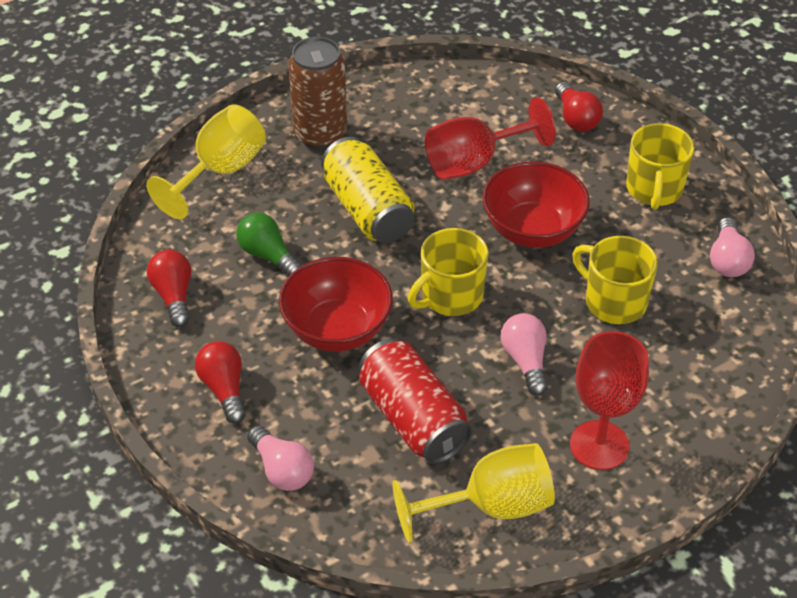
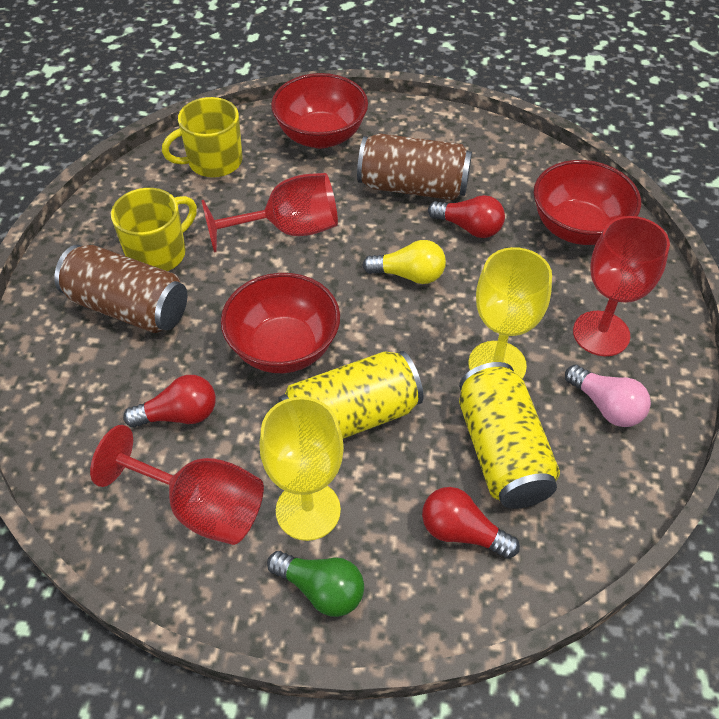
brown can: [288,37,347,149] = 1 -> [54,245,187,333] [357,133,472,200] = 2
pink light bulb: [247,425,314,491] [501,313,548,396] [710,217,755,277] = 3 -> [565,365,651,427] = 1
red bowl: [279,257,393,352] [482,161,590,248] = 2 -> [221,273,340,373] [271,73,368,148] [534,160,641,245] = 3
red can: [359,339,472,464] = 1 -> none = 0
red goblet: [425,97,556,180] [570,331,649,470] = 2 -> [90,425,264,545] [201,173,338,253] [573,216,670,356] = 3
yellow can: [321,137,415,243] = 1 -> [278,351,423,439] [459,362,560,509] = 2
yellow light bulb: none = 0 -> [363,240,446,284] = 1
yellow mug: [408,228,488,316] [572,236,658,324] [626,123,694,210] = 3 -> [111,188,197,271] [162,97,242,178] = 2

